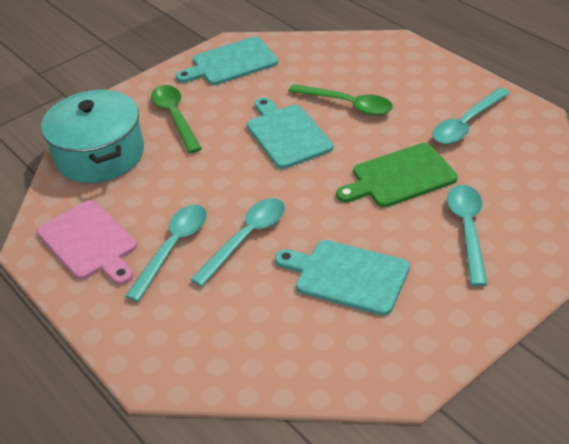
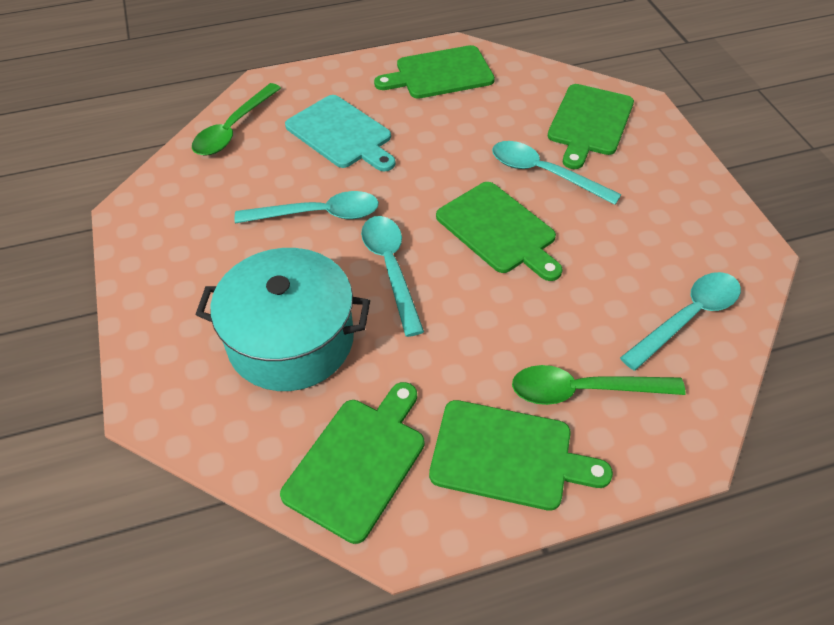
green cutting board: [336,143,458,207] = 1 -> [280,382,424,544] [374,45,495,99] [429,400,613,511] [436,182,563,281] [547,84,634,169] = 5
pink cutting board: [37,200,137,285] = 1 -> none = 0
turquoise cutting board: [176,37,278,85] [247,97,333,169] [275,240,410,316] = 3 -> [285,95,396,172] = 1

